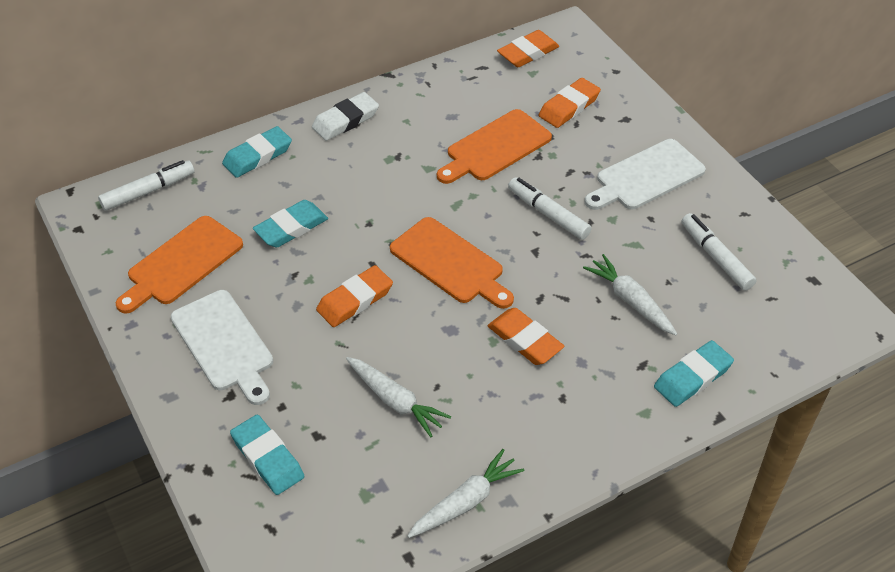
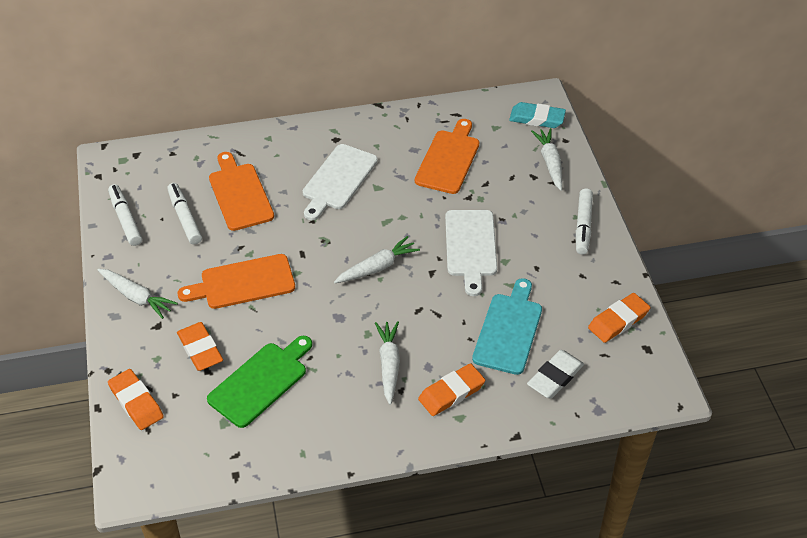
green cutting board: none = 0 -> [207,336,312,428] = 1
turquoise cutting board: none = 0 -> [472,278,542,375] = 1
turquoise eraser: [222,126,292,178] [230,415,304,495] [253,200,328,248] [654,340,734,407] = 4 -> [509,102,566,128] = 1
white carrot: [346,357,451,437] [407,449,524,538] [583,254,677,335] = 3 -> [98,269,178,319] [334,236,420,283] [375,321,400,405] [531,128,563,191] = 4

